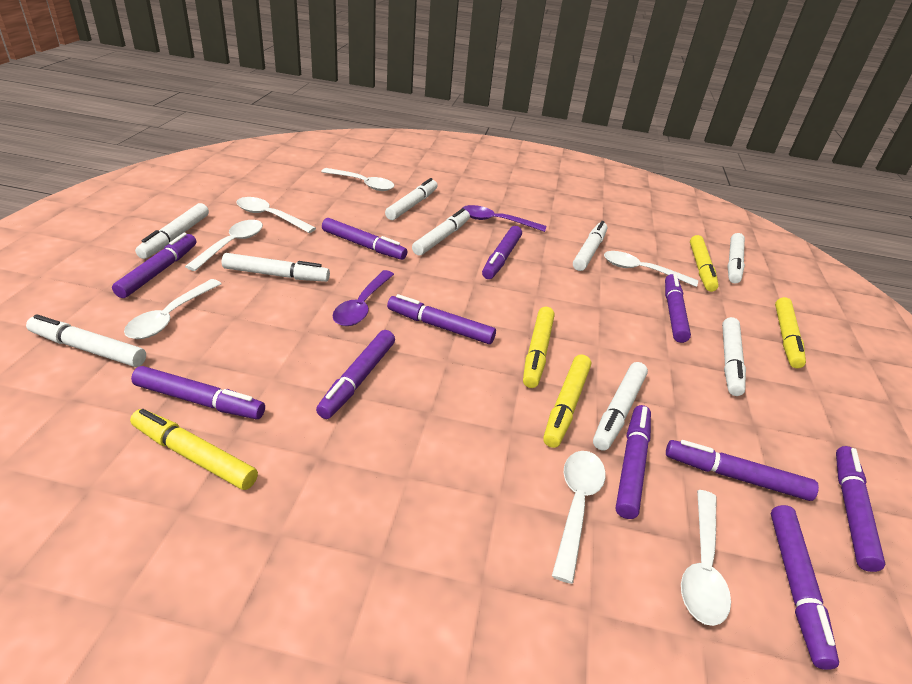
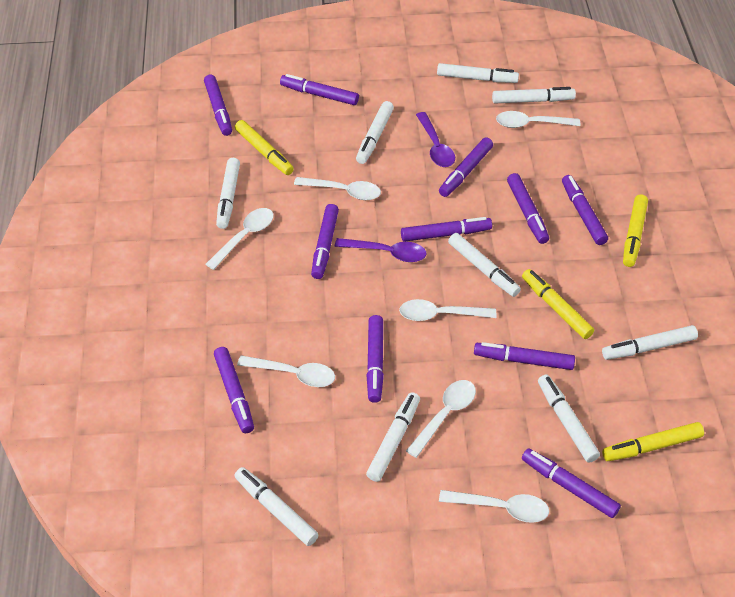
yellow marker: [130,409,258,490] [523,307,555,388] [543,354,591,448] [690,235,719,292] [775,297,806,368] = 5 -> [235,120,294,175] [522,269,594,339] [602,422,704,461] [623,194,648,267] = 4

